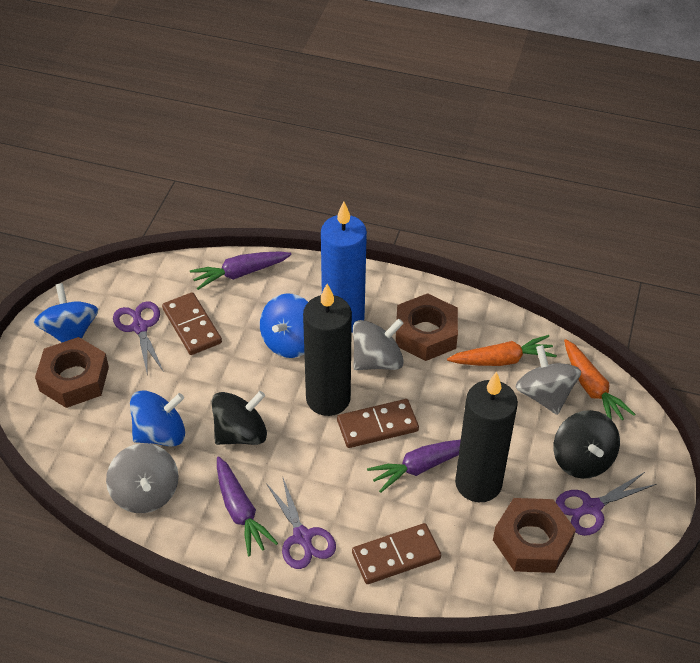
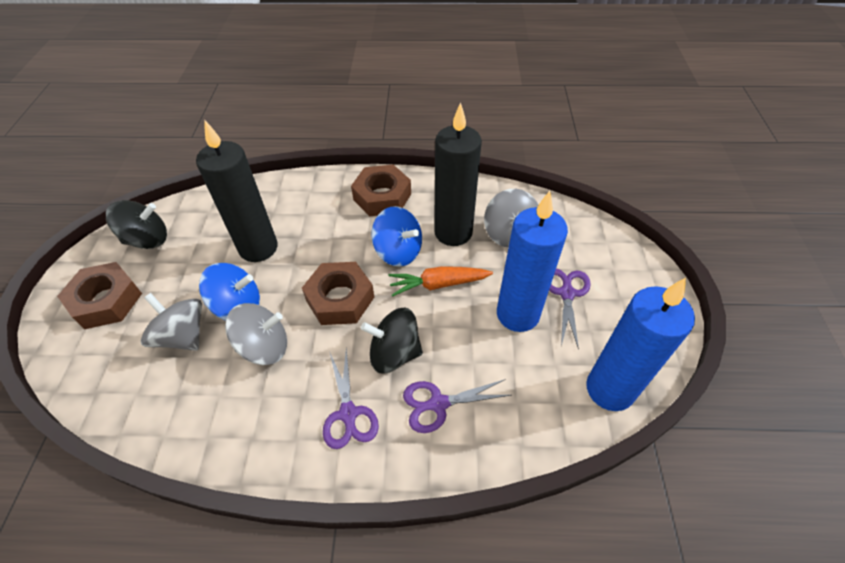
blue candle: [321,201,367,333] = 1 -> [497,191,568,332] [586,278,695,411] = 2
blue spinning top: [34,283,98,343] [130,391,185,447] [260,293,308,358] = 3 -> [199,263,260,321] [371,206,422,267] = 2
brown domino: [162,292,222,355] [337,399,419,448] [352,523,441,584] = 3 -> none = 0
orange carrot: [447,335,557,366] [564,339,635,420] = 2 -> [388,266,493,297] = 1
purple carrot: [190,251,292,290] [217,456,278,556] [367,440,461,493] = 3 -> none = 0

